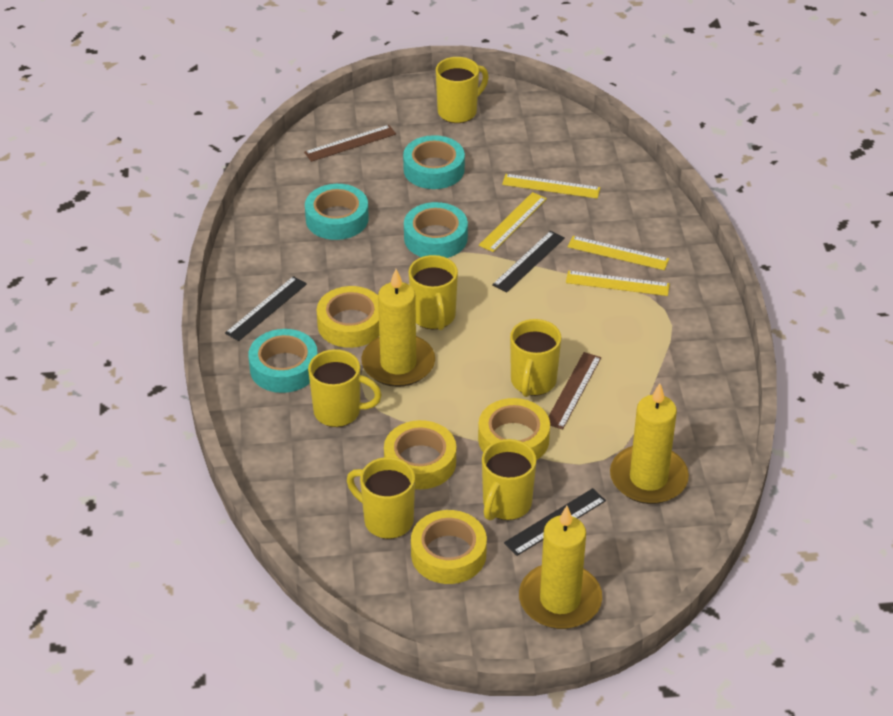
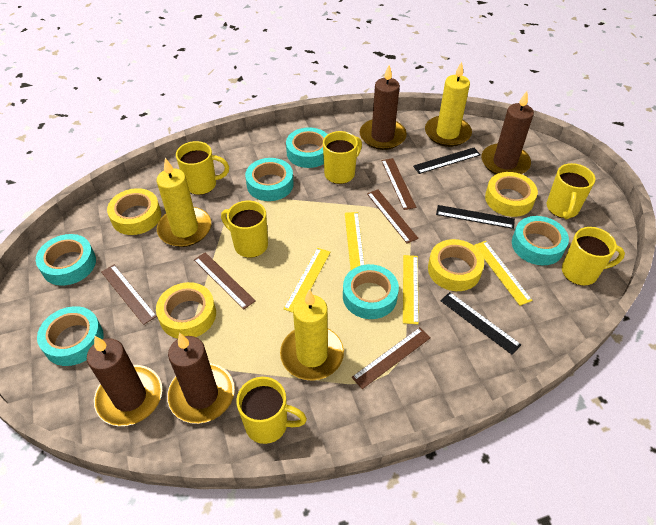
brown candle: none = 0 -> [87,336,162,426] [167,333,235,424] [360,65,407,150] [481,91,534,175] = 4
brown ruler: [304,125,396,162] [548,352,601,430] = 2 -> [101,265,157,325] [194,252,256,309] [352,327,431,389] [367,189,419,244] [381,158,416,210] = 5
turquoise tape: [248,329,317,393] [305,184,369,240] [403,135,465,189] [404,202,468,258] = 4 -> [36,234,96,286] [37,306,104,366] [245,158,294,201] [286,127,328,168] [343,264,399,319] [512,216,569,265] = 6

